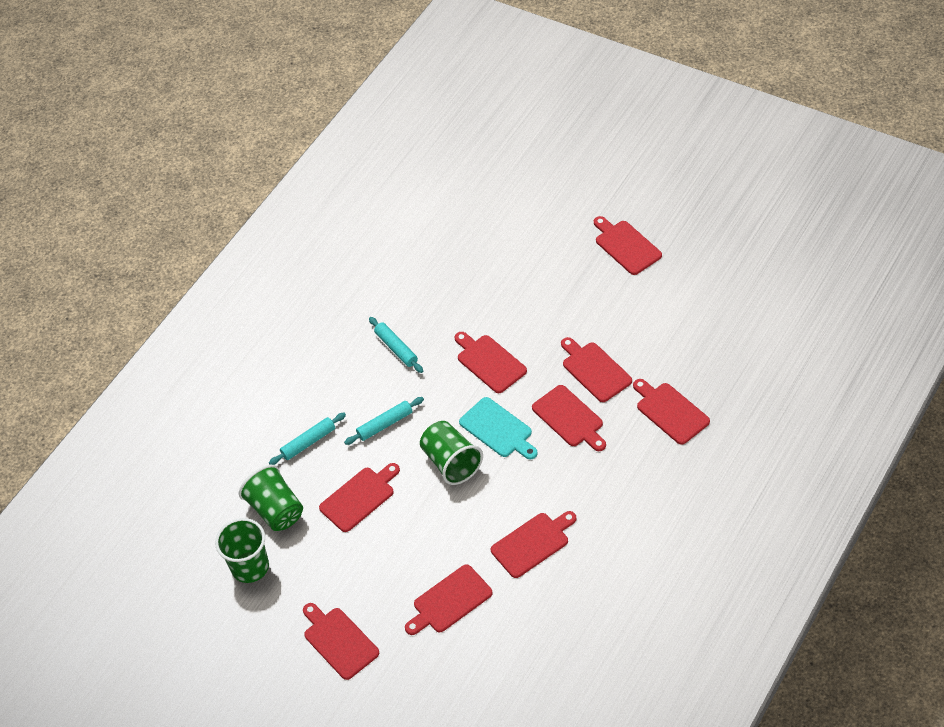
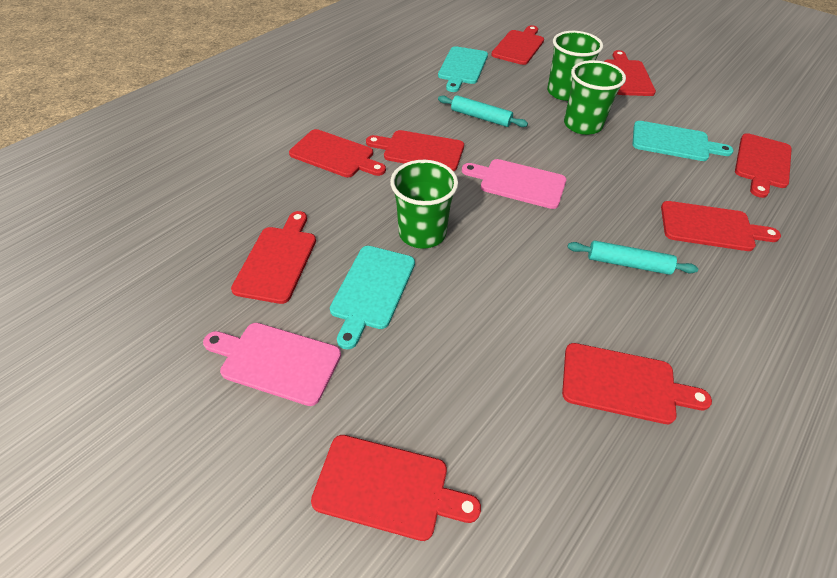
pink cutting board: none = 0 -> [203,323,341,406] [462,159,566,209] = 2
turquoise cutting board: [459,397,538,460] = 1 -> [330,246,415,349] [438,46,488,92] [633,121,734,161] = 3
turquoise rolling pin: [269,413,346,465] [344,397,424,445] [369,317,423,373] = 3 -> [438,95,528,127] [567,240,698,275] = 2

